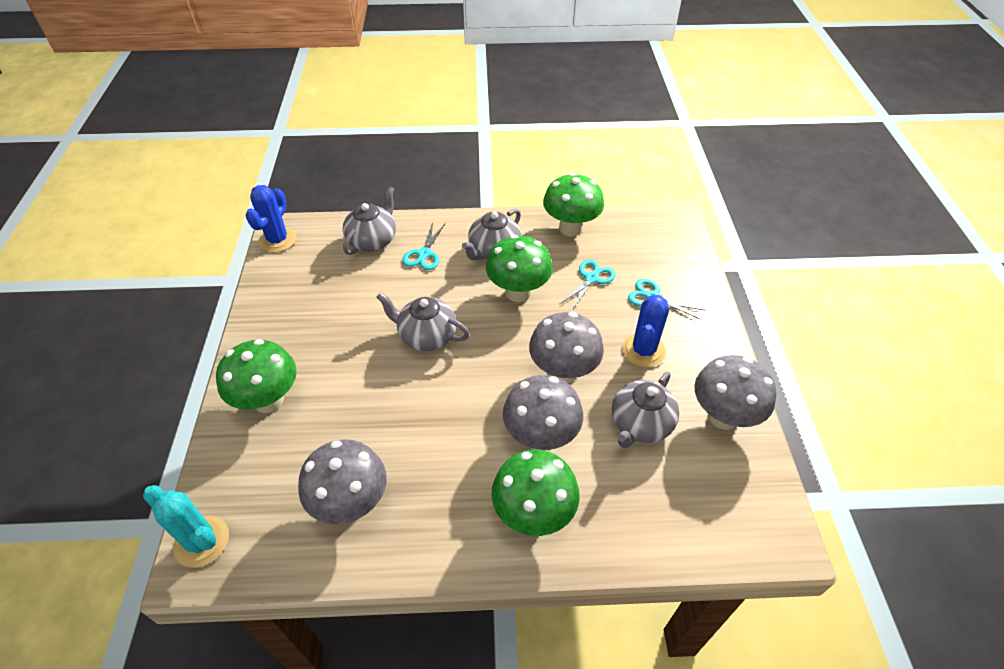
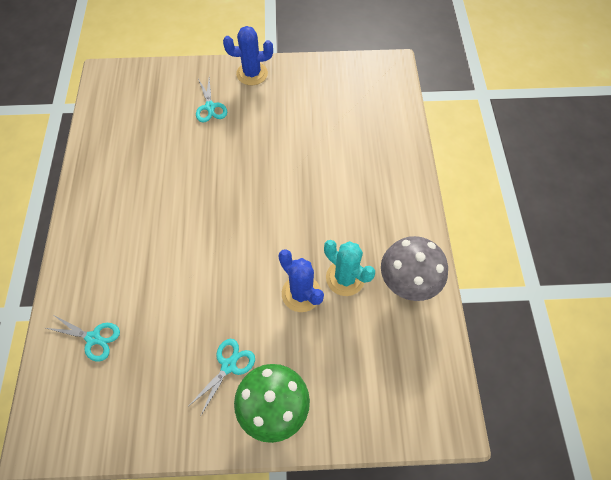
green mushroom: [216,339,297,413] [486,235,553,302] [492,450,580,536] [543,172,604,236] = 4 -> [234,364,310,443] = 1
grey mushroom: [298,439,387,524] [503,375,583,450] [529,312,604,383] [694,355,776,430] = 4 -> [381,236,448,301] = 1
grey teapot: [343,186,396,255] [376,292,470,351] [462,209,521,260] [612,372,679,448] = 4 -> none = 0

